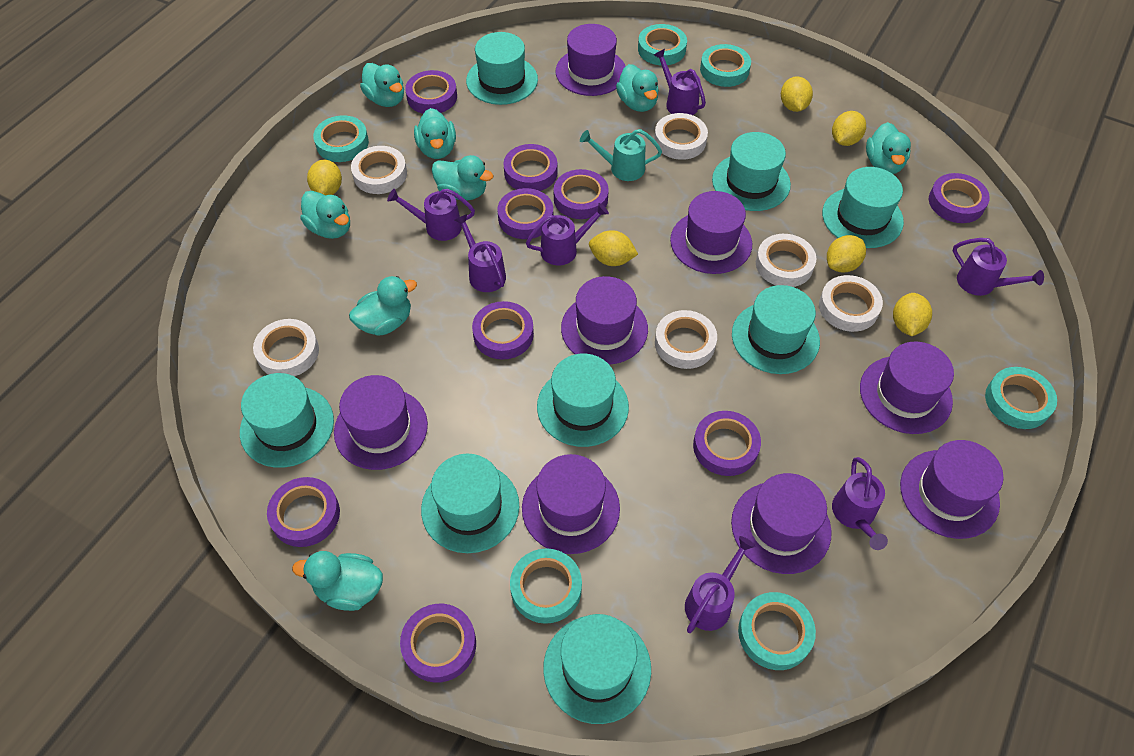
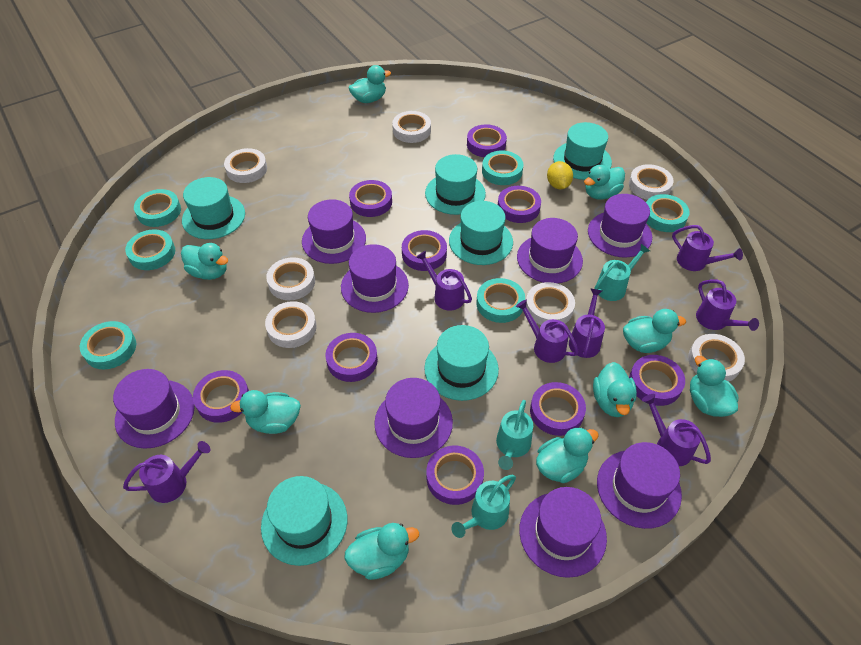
turquoise duck: [292,551,383,611] [300,191,350,239] [349,276,417,336] [360,63,404,107] [414,108,456,159] [432,155,494,201] [616,64,659,112] [866,122,911,174] = 8 -> [181,243,228,280] [230,390,301,434] [344,523,419,580] [348,65,391,103] [536,427,599,483] [584,165,625,200] [593,362,637,417] [623,309,686,353] [690,356,739,417] = 9
turquoise hat: [240,373,334,468] [421,453,519,553] [466,32,538,105] [537,354,629,447] [543,614,651,724] [712,132,791,211] [732,285,820,374] [822,167,904,248] = 8 -> [182,177,245,239] [261,476,347,566] [424,325,499,401] [425,154,486,215] [449,201,513,265] [553,122,612,180] = 6
turquoise watering can: [580,129,662,181] = 1 -> [451,475,516,538] [496,400,533,470] [595,244,650,301] = 3
white tape: [253,319,319,376] [351,146,407,194] [654,113,708,160] [655,310,717,369] [756,234,816,287] [819,275,883,332] = 6 -> [224,148,267,183] [265,301,317,348] [266,257,315,300] [392,111,431,143] [526,282,575,325] [629,164,673,200] [688,334,745,382] = 7
yellow lemon: [307,160,342,195] [589,230,638,266] [781,76,813,112] [827,235,866,273] [832,111,866,146] [893,293,932,336] = 6 -> [547,161,573,189] = 1

